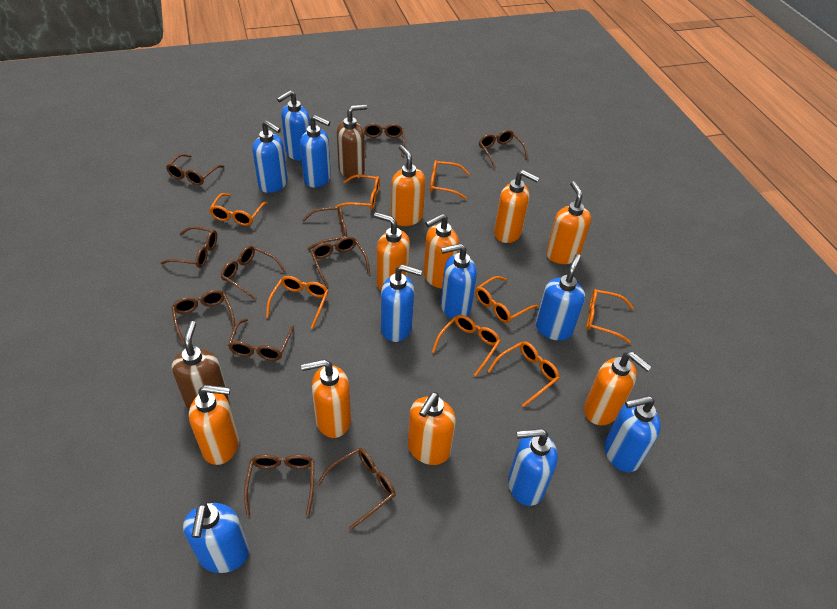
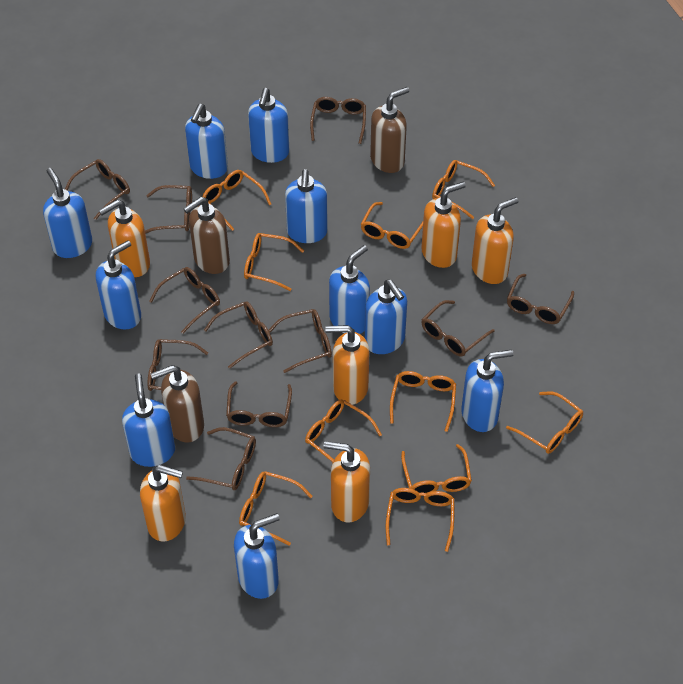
blue soap dispenser: [183,503,249,573] [252,120,288,193] [277,90,310,161] [300,115,331,188] [381,264,422,342] [441,243,477,319] [508,428,558,506] [536,254,585,341] [604,396,661,472] = 9 -> [43,168,92,258] [96,240,141,329] [122,373,175,467] [185,104,228,179] [234,513,280,599] [248,88,289,163] [285,169,328,243] [329,245,370,334] [365,280,407,354] [461,350,513,432] = 10
brown soap dispenser: [172,321,229,409] [337,104,367,179] = 2 -> [151,365,204,443] [183,197,230,274] [370,87,409,173] = 3
orange glasses: [209,193,268,226] [266,276,328,329] [335,175,380,210] [430,160,470,199] [432,315,501,376] [476,276,538,323] [487,341,560,407] [586,289,634,343] = 8 -> [202,170,271,231] [239,471,313,546] [244,233,304,291] [305,399,382,462] [360,202,423,249] [386,488,455,552] [390,371,456,432] [401,444,472,493] [432,160,495,219] [506,391,583,454] = 10
orange soap dispenser: [189,385,239,465] [301,359,351,438] [374,212,410,291] [391,145,425,226] [408,392,456,465] [423,214,459,288] [494,170,540,243] [546,181,591,264] [584,352,652,425] = 9 -> [99,200,150,277] [140,465,186,542] [324,441,370,523] [325,325,369,405] [421,182,466,268] [472,197,519,284] = 6

